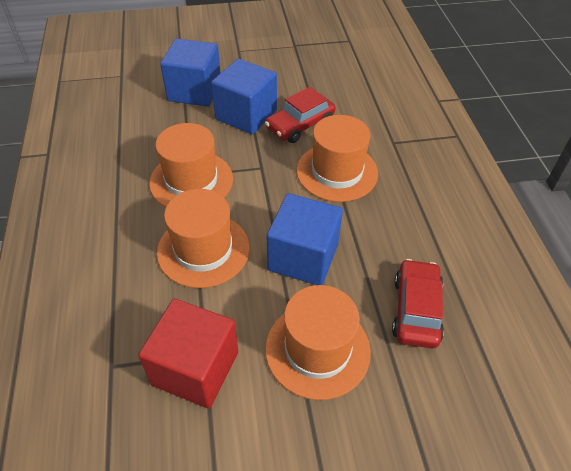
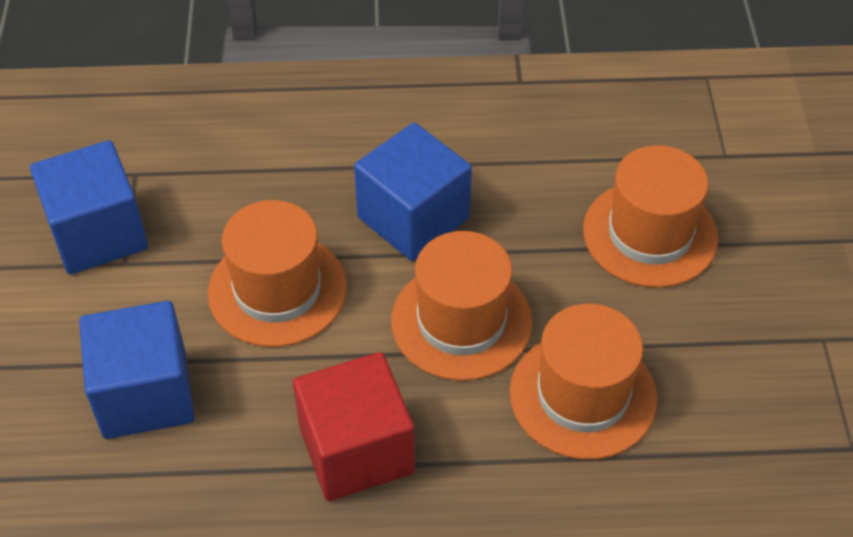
red car: [265,87,335,143] [392,259,444,348] = 2 -> none = 0

